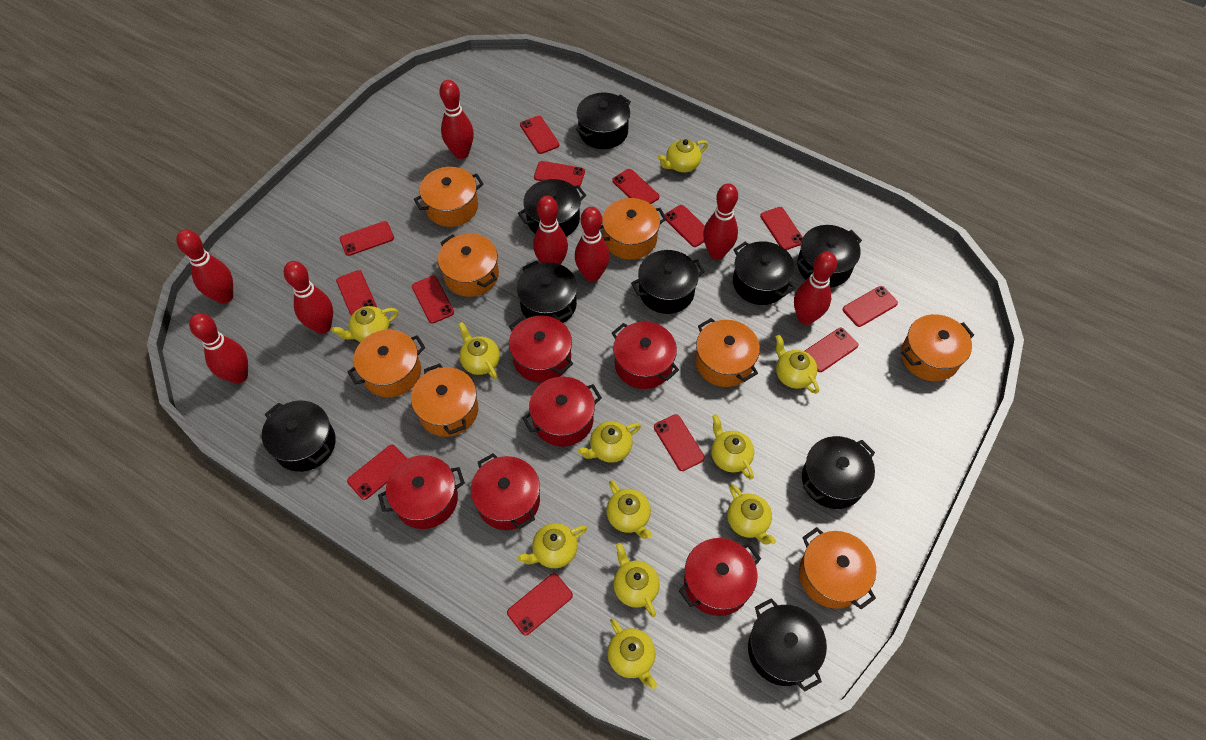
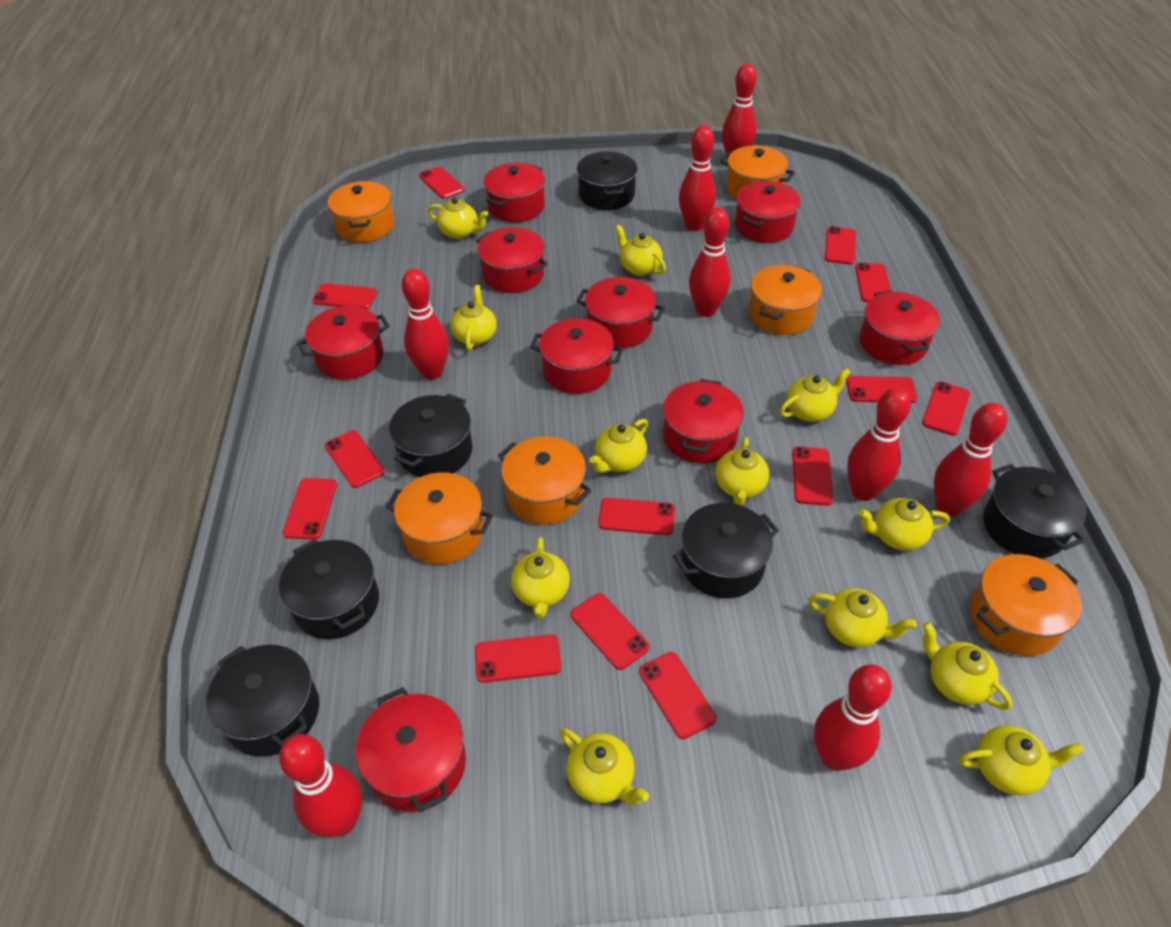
black pot: [262,401,336,472] [517,261,578,323] [518,179,586,237] [575,92,631,149] [631,250,705,314] [733,241,795,305] [748,598,827,692] [797,225,862,288] [802,436,875,509] = 9 -> [206,645,319,756] [279,539,379,639] [389,394,473,477] [577,151,637,210] [673,503,779,598] [983,464,1087,559] = 6
orange pot: [347,330,425,397] [411,363,478,437] [414,167,484,227] [438,233,499,297] [600,198,667,260] [695,318,760,387] [799,527,876,609] [901,314,974,381] = 8 -> [328,181,394,242] [386,472,493,564] [498,436,592,525] [720,146,795,199] [749,265,822,335] [970,554,1082,656] = 6
red pot: [378,455,465,529] [471,453,540,530] [509,315,573,383] [522,377,602,446] [612,322,679,389] [679,538,761,616] = 6 -> [297,306,390,380] [356,687,466,812] [476,227,548,293] [484,163,545,222] [530,318,623,394] [576,277,665,348] [663,379,744,464] [735,181,801,243] [859,291,940,365] = 9
yellow teapot: [332,306,399,342] [458,322,500,380] [517,523,587,568] [578,421,641,463] [606,480,652,539] [607,618,657,689] [613,543,660,617] [658,139,708,172] [711,414,754,479] [727,484,776,545] [776,335,819,394] = 11 -> [428,197,488,239] [451,285,497,351] [511,537,570,618] [560,728,649,805] [589,419,648,473] [615,224,666,276] [715,437,769,505] [779,368,851,422] [809,588,917,647] [859,498,950,551] [922,622,1012,710] [959,725,1084,796] = 12

